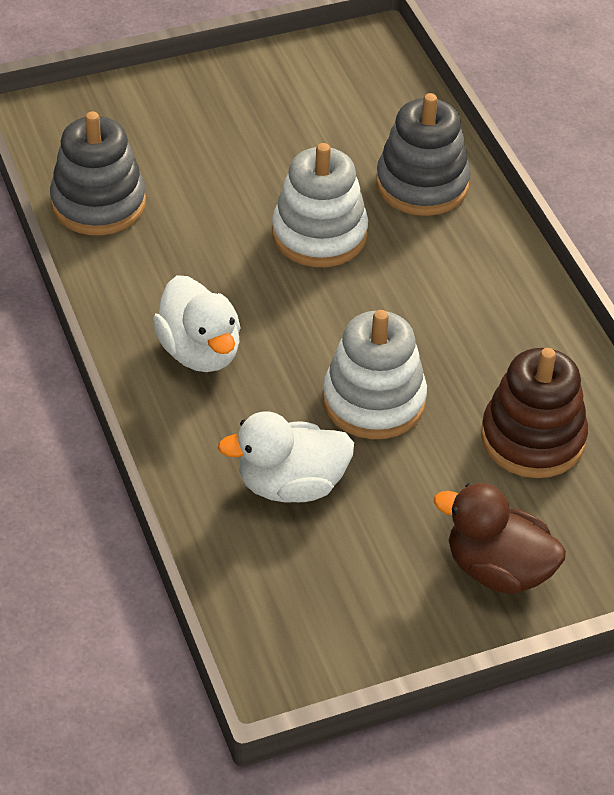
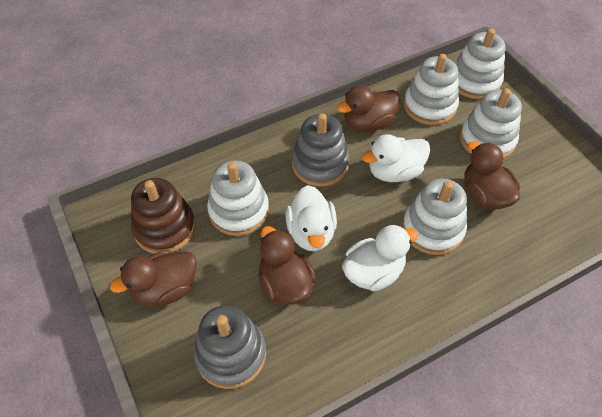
brown duck: [434,483,566,594] = 1 -> [110,250,197,307] [258,226,316,305] [337,85,400,132] [464,141,520,209] = 4
white duck: [153,275,241,372] [218,412,354,503] = 2 -> [285,185,337,251] [342,225,418,291] [362,134,430,182] = 3
white stacking toy: [272,143,368,267] [323,310,427,439] = 2 -> [207,161,269,236] [402,179,467,255] [404,54,459,125] [455,29,506,99] [460,88,522,159] = 5

